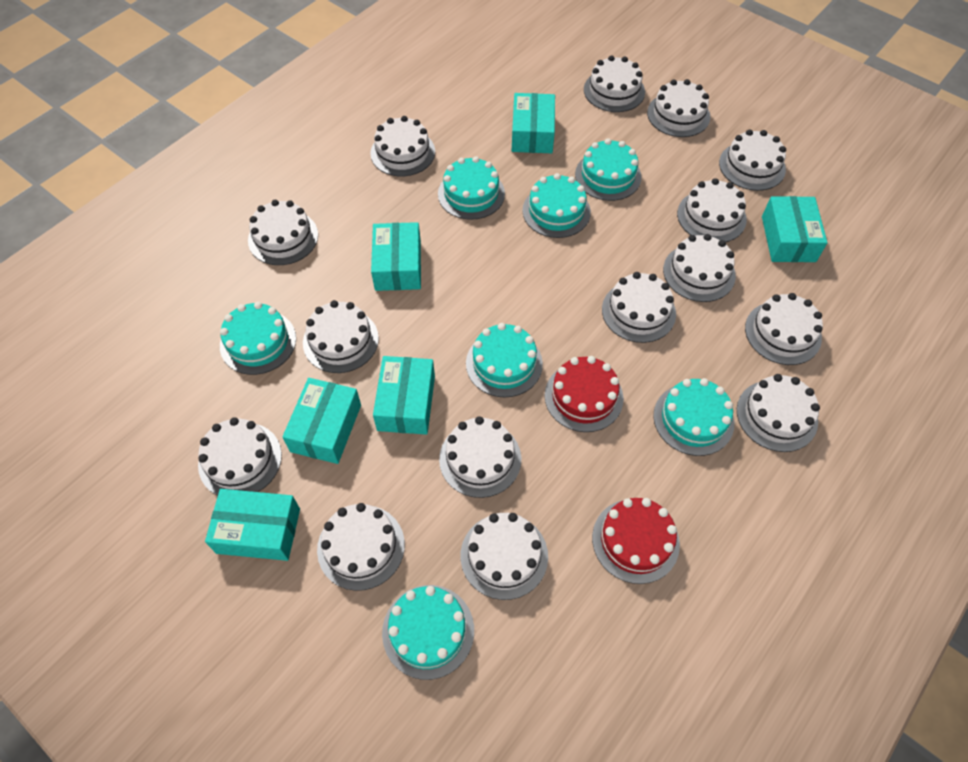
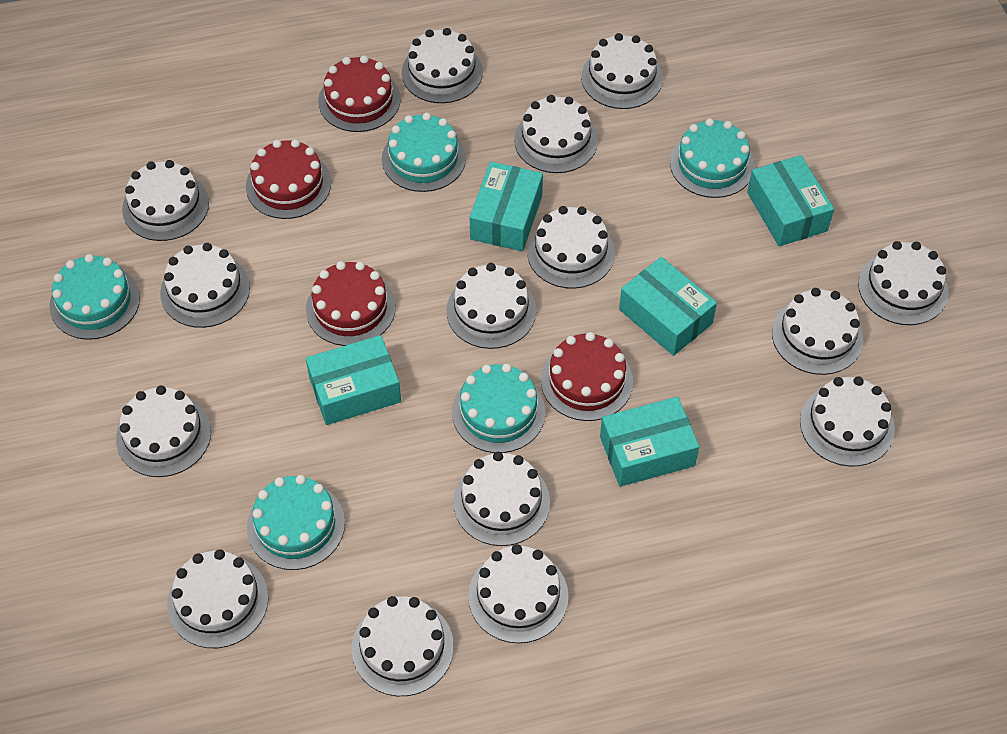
red cake: [545,356,624,432] [592,498,680,584] = 2 -> [246,139,331,219] [306,261,396,346] [318,55,401,132] [541,332,633,421] = 4
turquoise box: [205,489,300,561] [282,378,361,464] [371,222,421,291] [373,356,435,435] [512,93,555,153] [762,196,828,262] = 6 -> [306,335,401,425] [470,162,543,251] [600,397,699,487] [619,257,717,356] [747,155,834,246] = 5
turquoise cake: [220,302,296,375] [382,585,474,680] [438,156,505,220] [466,323,543,397] [522,173,591,238] [575,138,641,201] [653,378,734,456] = 7 -> [49,254,140,340] [247,475,345,570] [382,113,466,192] [452,363,545,453] [670,118,755,198] = 5

